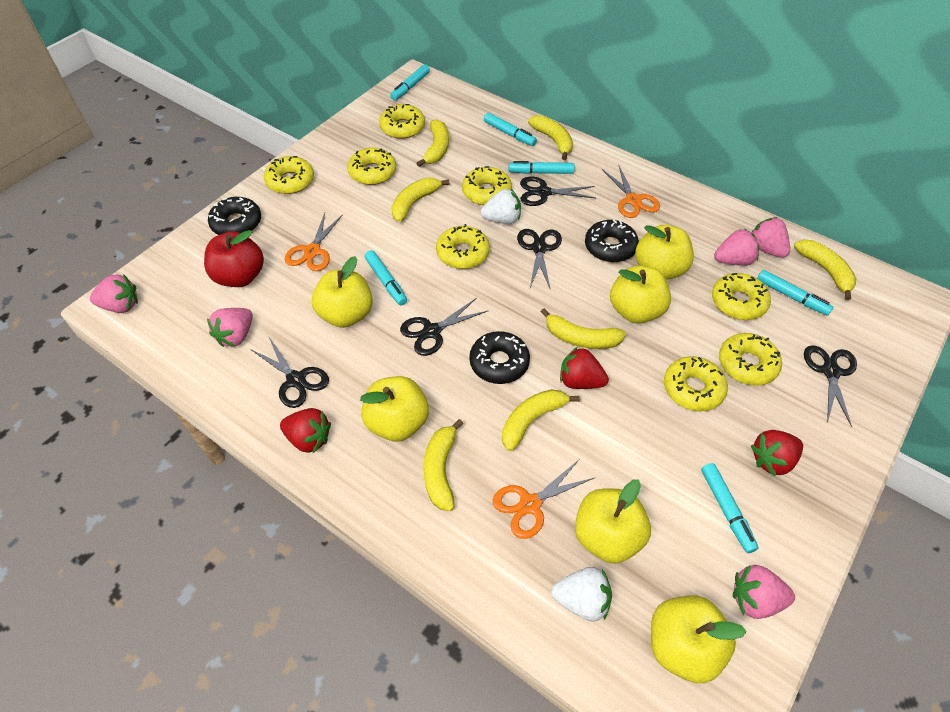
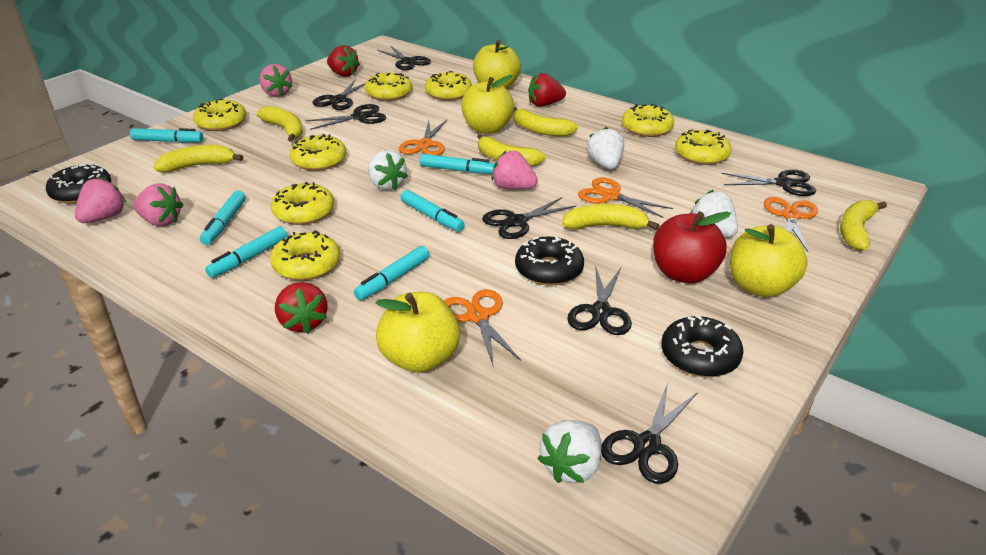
black scissors: [250,336,329,408] [400,298,488,356] [517,229,562,290] [520,177,595,206] [804,345,857,427] = 5 -> [305,104,386,130] [312,80,365,110] [377,45,431,70] [482,197,576,239] [567,265,632,335] [601,382,698,484] [721,170,816,196] = 7
orange scissors: [284,213,343,271] [493,460,594,539] [602,166,660,218] = 3 -> [399,120,447,155] [444,289,521,365] [578,178,673,218] [764,197,818,252] = 4
pink strawberry: [90,274,138,313] [207,308,253,347] [714,228,760,266] [733,565,795,619] [751,217,790,258] = 5 -> [75,177,126,223] [133,183,183,226] [259,64,292,97] [492,151,538,190] = 4
white strawberry: [480,189,521,224] [551,567,612,621] = 2 -> [368,150,408,190] [537,420,601,483] [587,127,624,169] [691,190,738,237] = 4
yellow apple: [312,256,373,328] [360,376,429,442] [575,479,651,564] [610,265,671,324] [635,225,694,280] [651,596,747,683] = 6 -> [376,292,460,373] [461,75,514,134] [473,40,521,89] [730,224,808,297] = 4
yellow banana: [391,178,450,222] [416,119,449,167] [423,419,464,511] [502,389,580,451] [528,115,573,160] [541,308,626,349] [794,240,856,300] = 7 -> [154,145,243,172] [257,106,303,142] [477,134,546,167] [513,107,578,137] [562,204,660,230] [840,200,887,250] = 6

